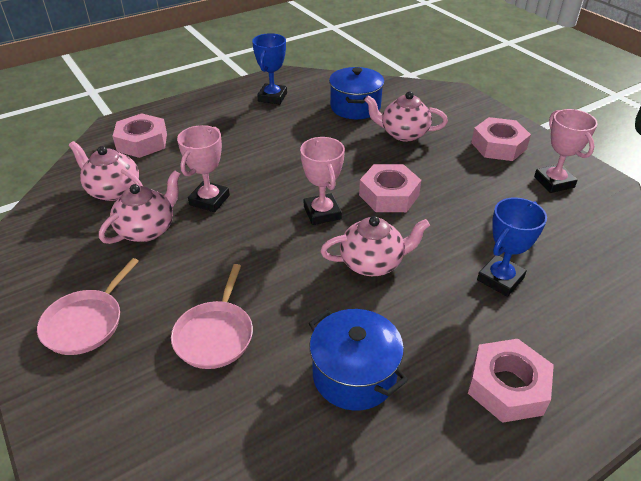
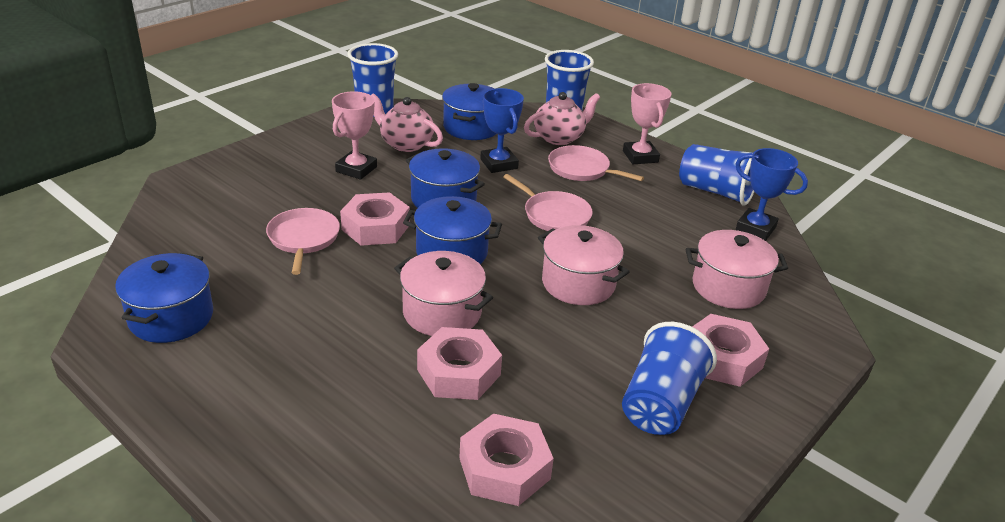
blue cup: none = 0 -> [348,43,398,117] [545,50,594,110] [622,322,717,435] [679,144,754,205] = 4
blue pot: [309,309,408,411] [329,67,384,119] = 2 -> [115,253,213,343] [403,196,502,264] [406,148,485,208] [442,83,496,140] = 4
pink pan: [37,258,139,355] [171,264,253,369] = 2 -> [266,208,340,275] [503,174,593,231] [548,145,644,181] = 3
pink pot: none = 0 -> [394,251,493,336] [538,225,630,305] [686,230,788,309] = 3
pink teapot: [69,141,143,201] [99,170,181,244] [320,216,430,276] [365,91,448,142] = 4 -> [371,93,443,152] [524,92,600,145] = 2
pink trophy: [177,125,230,212] [300,137,345,225] [534,109,598,193] = 3 -> [332,91,377,180] [623,83,672,164] = 2

